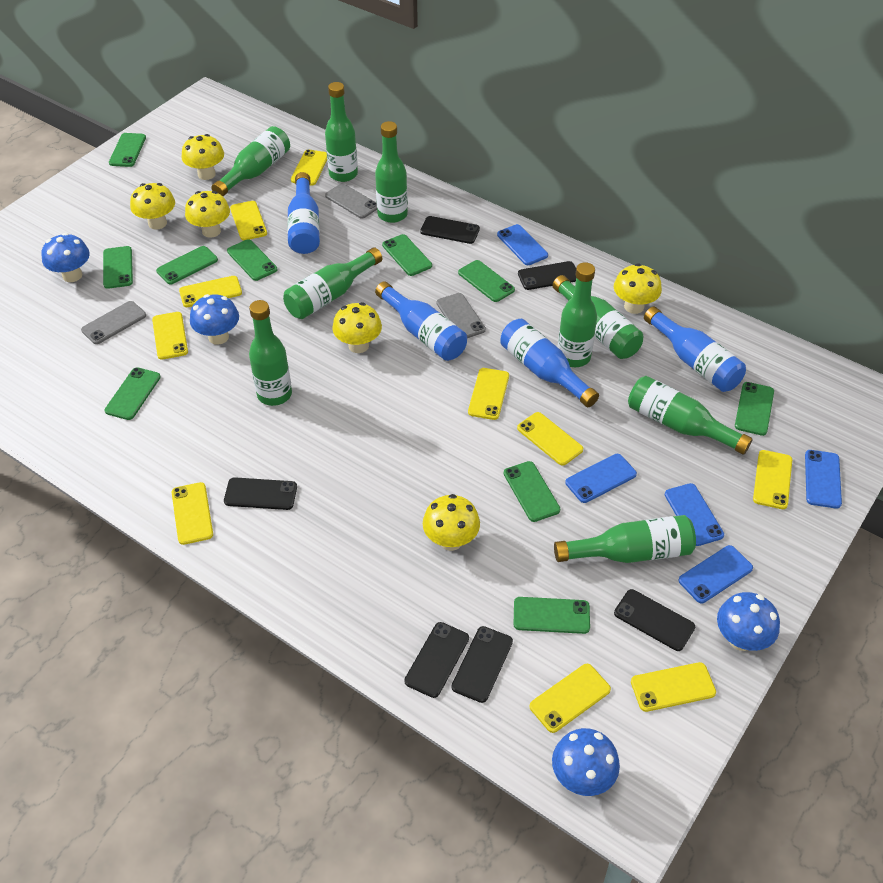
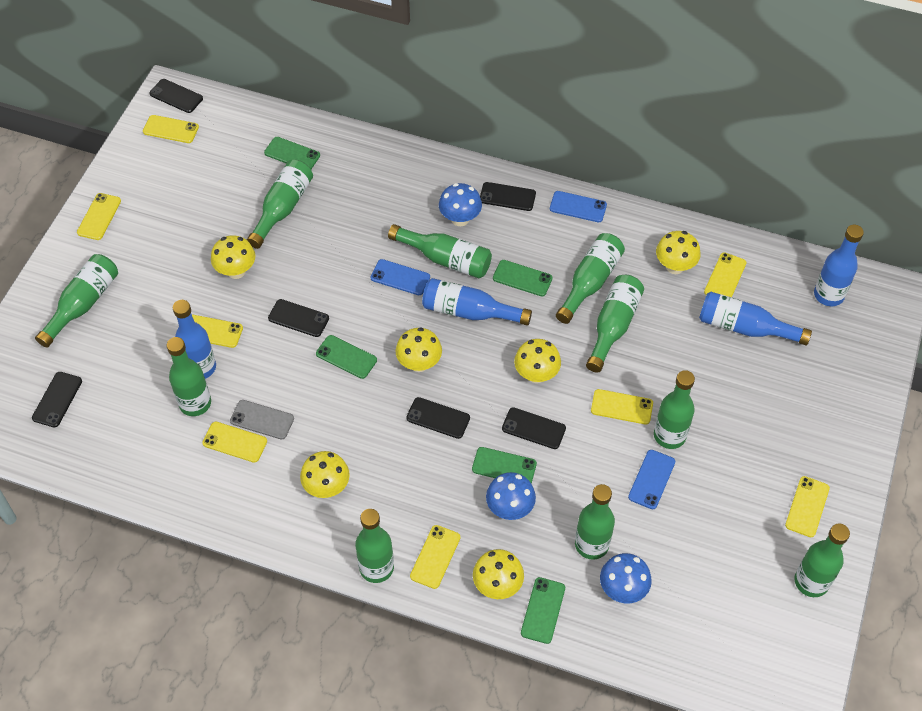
blue mushroom: [42,233,90,282] [190,294,239,345] [552,728,620,796] [717,592,780,651] = 4 -> [439,183,482,226] [486,472,536,520] [600,553,652,603] = 3
blue phone: [497,224,548,265] [565,454,637,503] [665,483,724,546] [678,545,753,603] [805,450,842,509] = 5 -> [371,259,430,295] [550,191,607,222] [628,450,675,509] = 3
green bottle: [211,126,290,196] [249,300,292,406] [283,247,382,319] [325,82,358,182] [375,121,408,223] [552,275,643,359] [554,515,696,563] [558,262,597,367] [628,376,753,455] = 9 -> [35,254,118,348] [167,337,211,416] [247,160,313,249] [355,509,394,583] [388,224,492,278] [556,233,625,324] [575,484,615,560] [586,275,644,373] [654,370,695,449] [794,524,850,597] = 10
green phone: [103,246,133,289] [105,367,161,420] [109,133,146,167] [156,246,218,285] [227,239,277,281] [382,234,432,276] [458,260,515,302] [504,461,560,522] [514,597,590,634] [735,382,774,436] = 10 -> [264,137,320,169] [316,335,377,379] [472,447,537,483] [493,260,553,296] [521,577,565,644] = 5
grey phone: [81,301,146,344] [325,183,377,218] [436,293,486,338] = 3 -> [230,400,294,440] = 1
yellow phone: [152,312,188,360] [172,482,213,545] [179,276,242,307] [230,201,267,240] [291,149,327,186] [468,368,509,420] [517,412,583,466] [530,664,611,733] [631,662,716,712] [753,450,792,509] = 10 -> [77,193,121,240] [143,115,199,143] [192,315,243,348] [202,422,267,463] [410,525,460,589] [591,389,653,425] [704,252,747,297] [785,476,830,537] = 8

